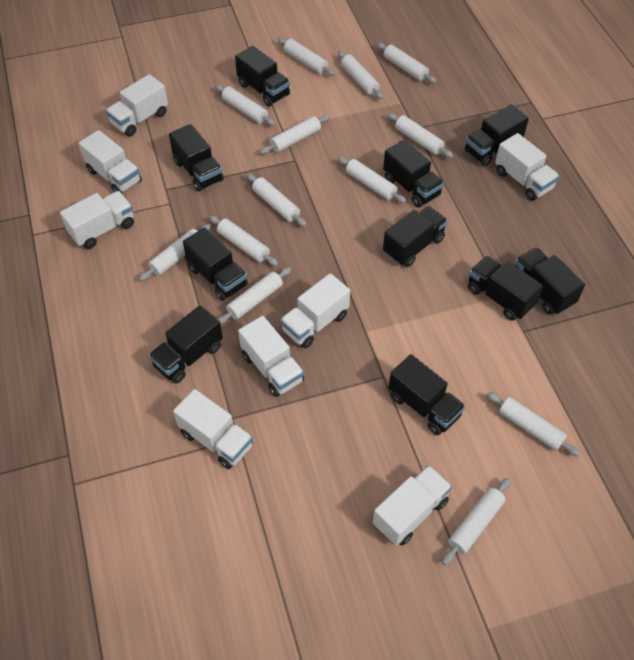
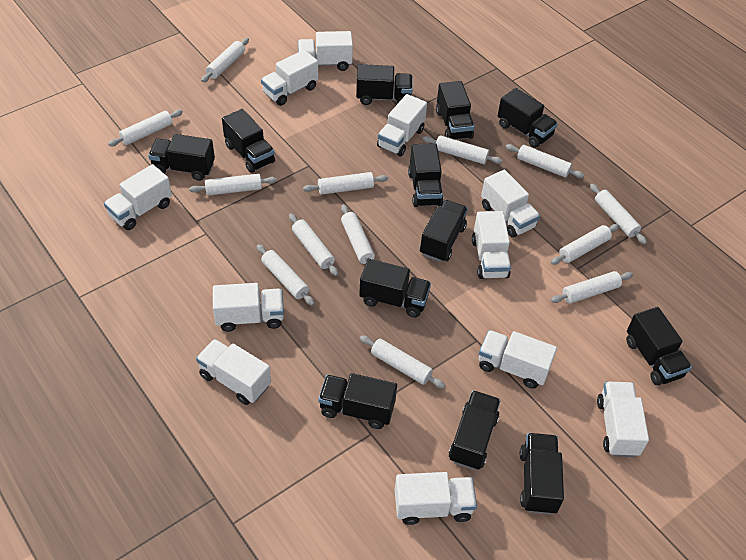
black truck: [149,305,223,383] [169,124,224,192] [183,227,248,301] [235,46,290,107] [383,140,444,208] [383,206,448,267] [388,354,466,435] [464,105,529,166] [468,256,543,321] [515,248,585,315] = 10 -> [148,134,215,181] [222,109,275,173] [318,373,397,429] [356,64,413,105] [359,259,431,318] [408,143,443,207] [420,200,468,262] [436,81,475,140] [449,390,501,470] [498,88,558,148] [520,433,564,515] [626,307,692,385] = 12
white truck: [60,191,134,249] [79,130,142,193] [106,74,168,136] [173,389,253,469] [238,316,304,397] [280,273,350,348] [373,465,452,546] [495,133,560,201] = 8 -> [104,164,172,230] [196,339,271,405] [213,283,284,332] [261,50,318,106] [298,31,353,71] [377,94,427,156] [395,472,477,525] [472,211,511,279] [479,330,557,389] [481,170,540,238] [597,381,649,457] = 11

